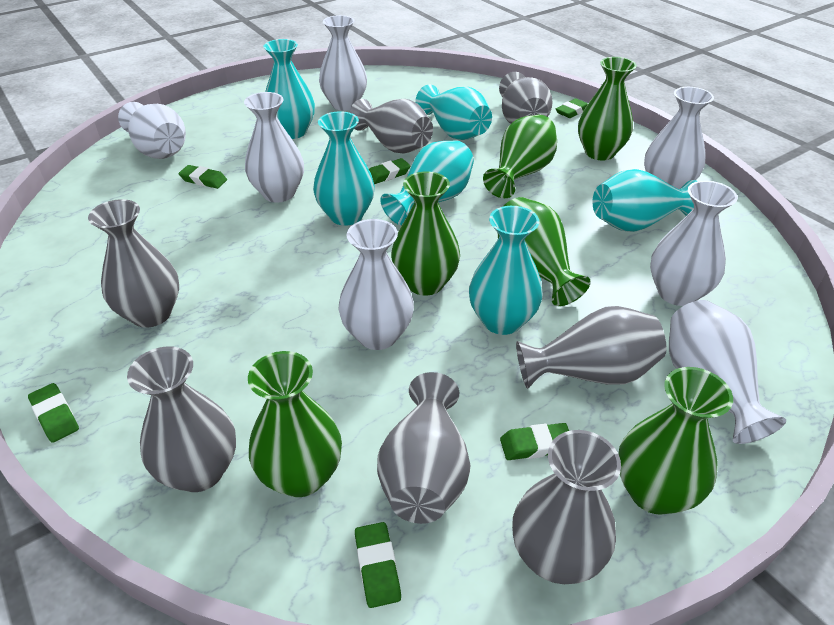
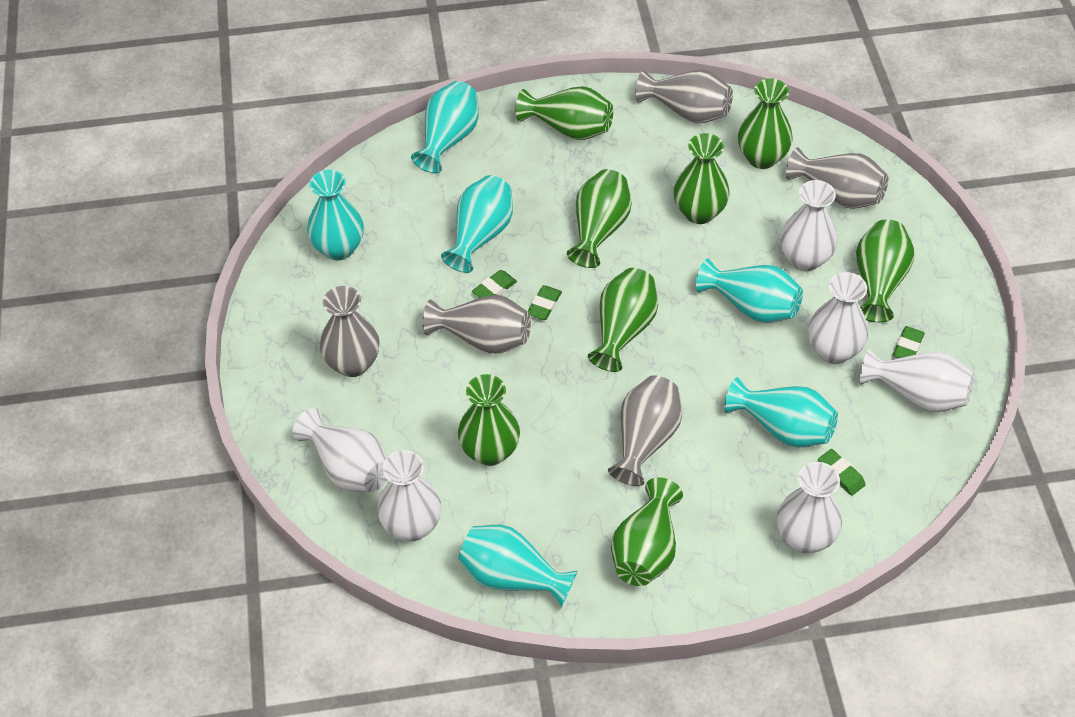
green eraser: [28,383,79,443] [178,165,227,189] [355,522,401,608] [369,158,410,184] [500,423,569,460] [556,99,588,118] = 6 -> [472,270,517,298] [528,285,562,320] [818,449,866,496] [893,326,924,358] = 4
green vase: [248,351,342,497] [391,172,460,296] [483,115,557,198] [498,197,591,306] [578,57,637,161] [618,367,733,515] = 6 -> [458,374,520,466] [516,86,613,140] [567,169,632,268] [588,268,658,372] [611,477,683,586] [674,133,730,224] [738,78,792,169] [856,220,914,323] = 8
grey vase: [88,199,179,328] [127,346,236,492] [349,99,433,154] [377,372,470,524] [499,72,553,124] [512,430,621,584] [516,306,666,389] = 7 -> [320,286,380,377] [423,295,531,354] [608,375,682,486] [635,70,733,123] [786,147,888,209] = 5
white vase: [118,102,186,159] [244,92,304,202] [319,15,367,111] [338,219,414,350] [644,87,714,189] [650,181,738,306] [669,300,786,444] = 7 -> [292,408,387,492] [377,450,441,541] [777,462,842,553] [780,180,838,271] [808,272,868,364] [860,348,974,412] = 6

